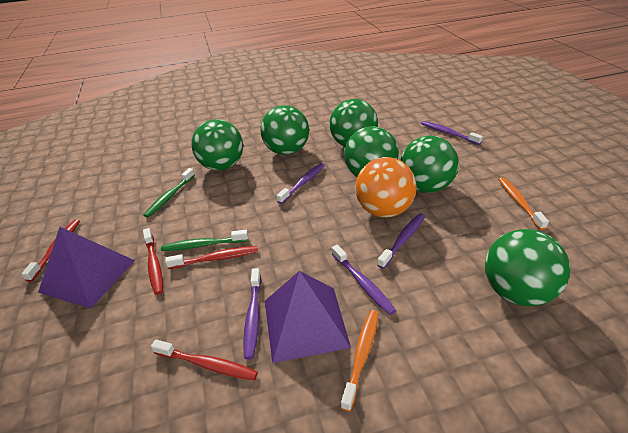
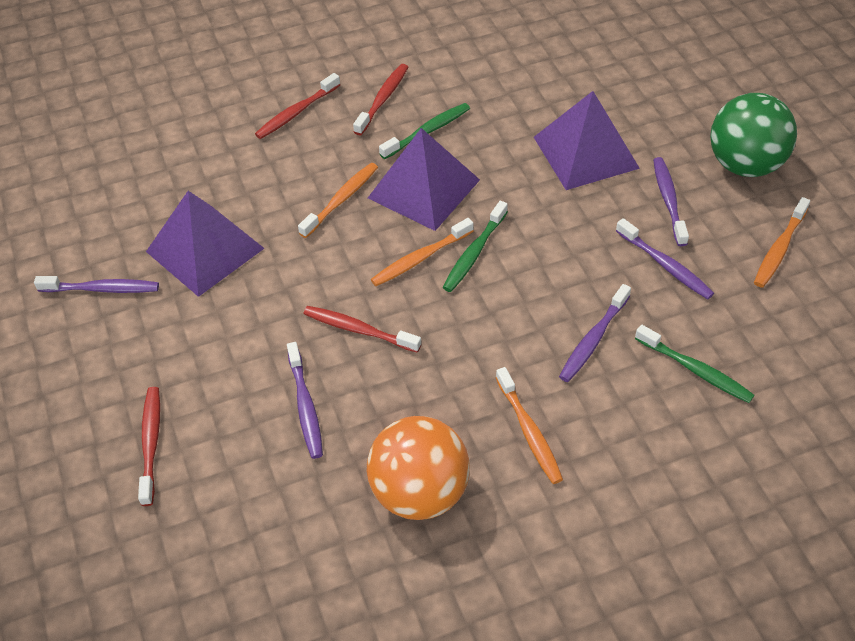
green ball: [191,119,243,171] [260,105,309,155] [329,99,378,147] [344,126,399,177] [400,136,459,193] [485,229,570,306] = 6 -> [710,93,797,177] = 1
green toothbrush: [143,168,195,218] [161,230,248,251] = 2 -> [379,103,470,159] [442,201,508,292] [635,325,755,403] = 3
orange toothbrush: [341,310,379,412] [498,177,549,230] = 2 -> [298,163,378,238] [371,218,474,286] [496,367,563,484] [754,197,810,288] = 4
purple pyramid: [38,227,135,309] [265,271,351,363] = 2 -> [146,191,265,297] [368,128,480,231] [534,91,640,190] = 3

